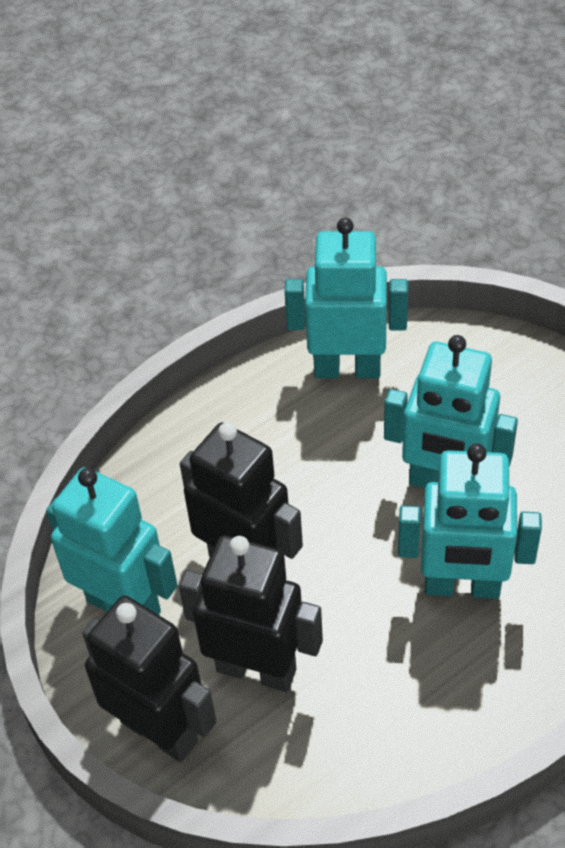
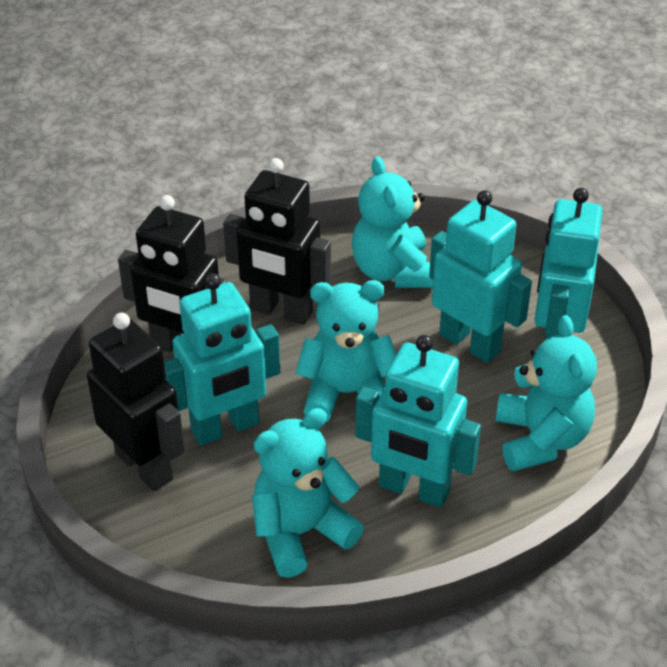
turquoise teddy bear: none = 0 -> [252,408,364,578] [295,280,396,422] [352,157,433,288] [496,315,597,471] = 4

